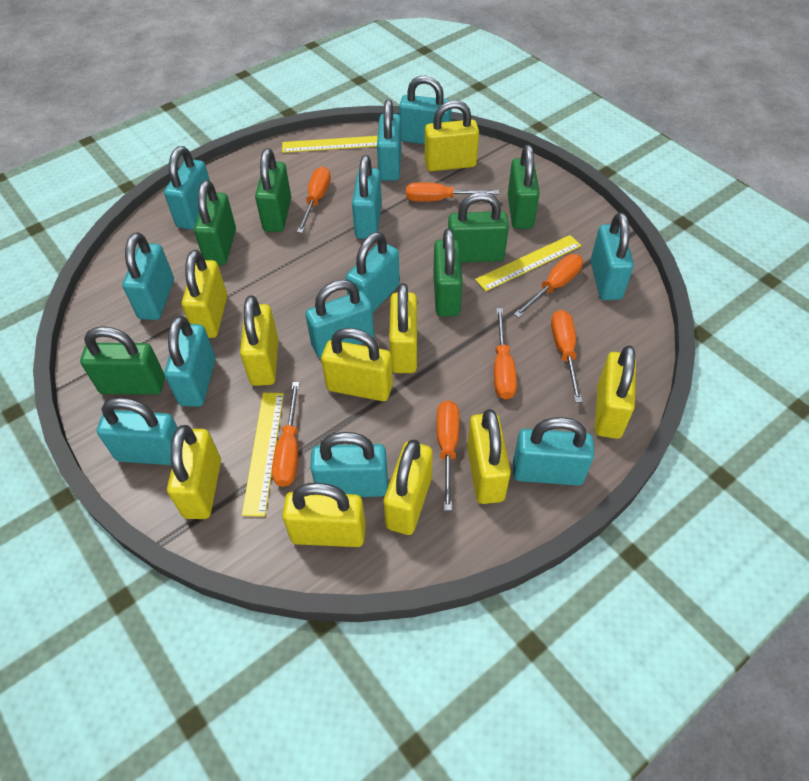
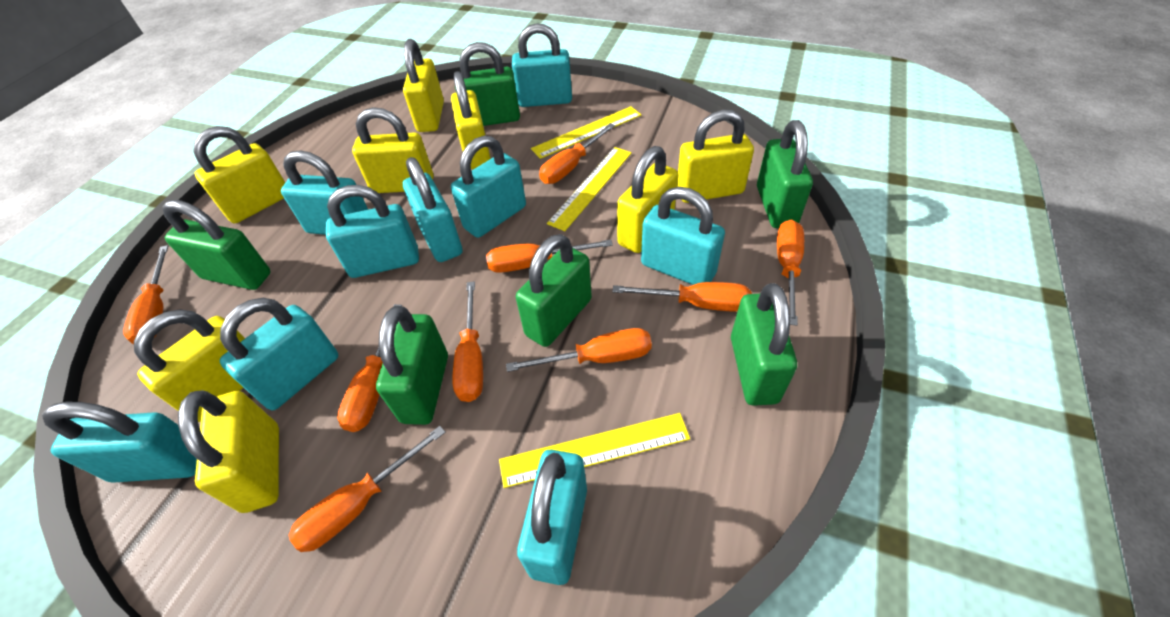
orange screwdriver: [272,382,300,487] [297,167,331,233] [406,182,499,201] [437,401,459,511] [494,308,517,399] [514,254,583,318] [551,310,583,403] = 7 -> [123,245,168,344] [288,426,445,552] [337,304,402,432] [453,281,483,402] [486,240,613,273] [506,328,652,372] [539,123,615,184] [612,282,752,312] [777,220,804,326] = 9
turquoise padlock: [97,397,178,465] [122,233,174,320] [164,146,210,230] [164,316,216,407] [305,280,374,358] [310,432,388,497] [346,232,400,313] [352,155,382,239] [377,100,401,181] [399,76,452,144] [513,417,594,486] [591,212,634,300] = 12 -> [42,402,197,483] [219,298,338,410] [281,150,368,235] [326,185,419,278] [403,157,462,262] [451,136,526,238] [512,23,572,107] [517,450,587,585] [641,187,725,285] = 9
yellow padlock: [167,425,221,519] [182,250,227,338] [240,295,278,386] [282,483,366,547] [321,328,393,401] [384,440,433,535] [389,283,417,373] [425,100,479,171] [467,409,511,504] [595,345,636,439] = 10 -> [134,309,245,422] [178,390,279,513] [194,126,286,223] [352,107,434,193] [403,39,444,132] [451,71,491,169] [617,146,678,253] [677,110,754,203] = 8

